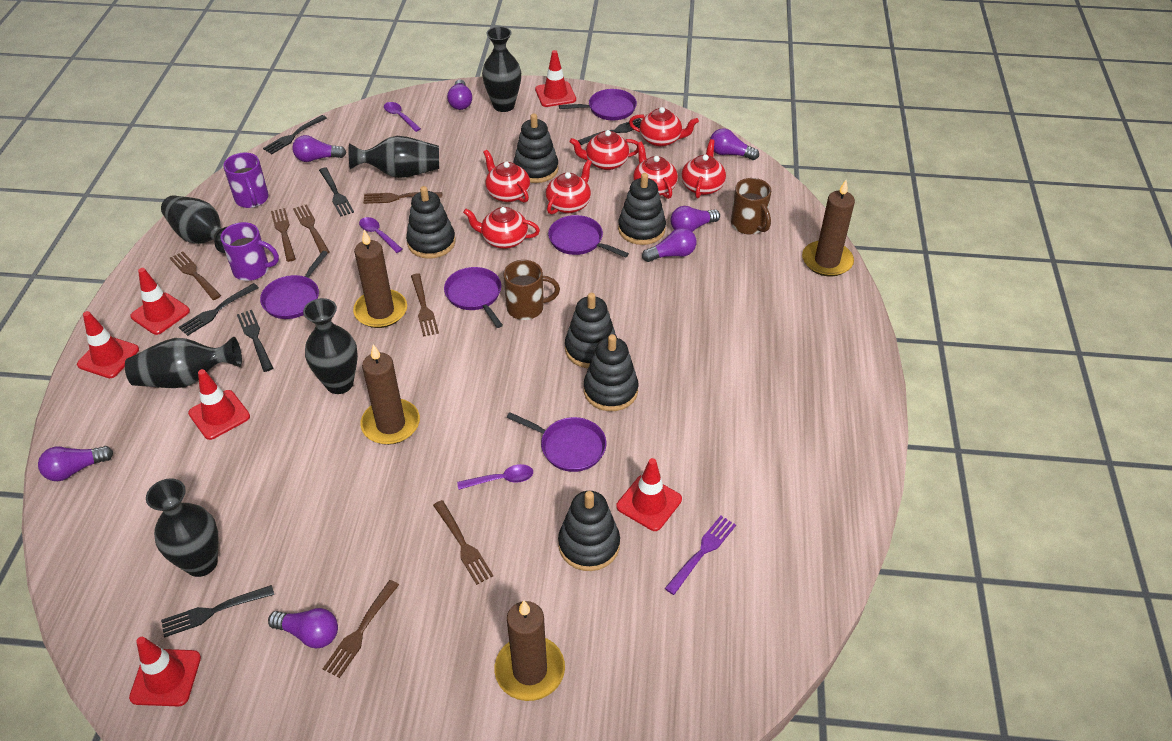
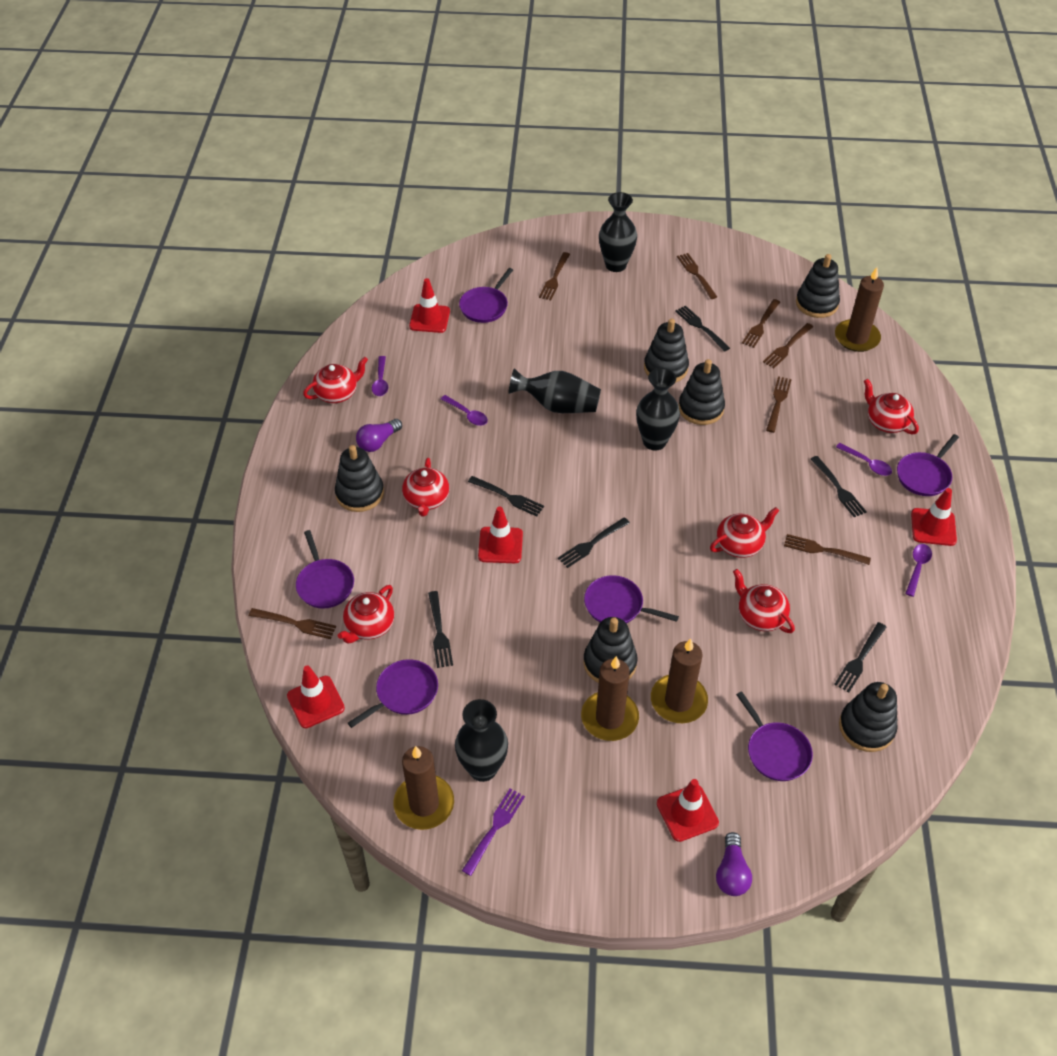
black vase: [125,336,242,388] [146,478,218,577] [161,195,227,253] [303,298,358,394] [349,136,439,178] [482,26,521,112] = 6 -> [455,699,508,782] [508,368,601,413] [599,192,637,272] [636,368,680,450] = 4
brown mug: [503,260,560,320] [731,178,771,234] = 2 -> none = 0
purple light bulb: [38,446,113,481] [268,608,338,648] [292,135,346,162] [447,79,472,110] [642,228,696,262] [671,206,720,232] [710,128,759,160] = 7 -> [356,419,402,452] [716,832,752,896] = 2
purple mug: [220,222,279,281] [223,153,269,208] = 2 -> none = 0
purple pan: [260,251,328,319] [444,267,503,328] [507,412,606,472] [548,215,629,258] [559,89,637,120] = 5 -> [296,530,354,609] [348,659,438,728] [459,268,513,323] [584,575,679,624] [736,691,813,781] [897,434,959,496] = 6
purple spoon: [359,217,403,253] [384,102,421,132] [457,464,533,490] = 3 -> [372,356,388,396] [441,395,488,426] [836,443,892,476] [905,544,932,597] = 4
red teapot: [463,207,540,249] [483,150,530,203] [546,159,592,215] [569,130,639,170] [629,107,699,147] [633,142,678,199] [681,139,726,198] = 7 -> [303,357,368,403] [338,585,394,644] [402,458,449,517] [710,507,779,558] [733,569,795,633] [864,379,919,434] = 6
red traffic cone: [77,311,139,378] [129,637,201,706] [130,268,190,335] [188,369,250,440] [535,50,576,107] [617,458,682,531] = 6 -> [287,666,345,728] [409,278,450,333] [478,506,523,563] [657,779,719,842] [911,488,957,546] = 5

